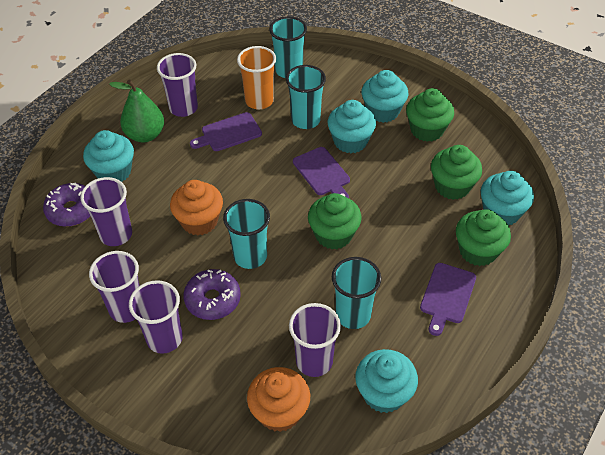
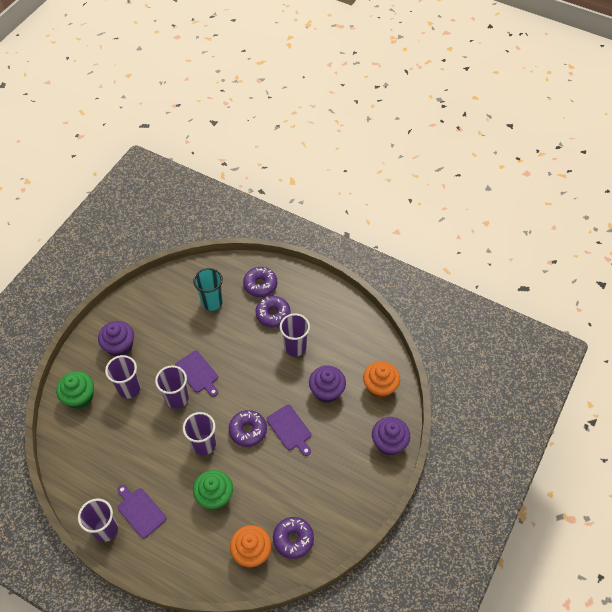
green cupcake: [308,193,362,249] [406,88,454,142] [431,145,482,200] [456,209,511,266] = 4 -> [56,371,94,409] [193,470,233,510] = 2
green pear: [109,80,164,142] = 1 -> none = 0
orange cup: [237,46,276,109] = 1 -> none = 0
purple cupcake: none = 0 -> [98,321,134,357] [309,366,346,403] [372,417,410,455] = 3
purple donut: [43,182,90,227] [183,269,241,320] = 2 -> [229,410,267,447] [243,267,277,297] [255,296,291,328] [273,517,314,559] = 4
turquoise cup: [223,199,270,269] [269,17,307,78] [286,65,326,129] [332,257,381,329] = 4 -> [193,268,223,311] = 1
turquoise cupcake: [83,130,134,182] [328,100,376,153] [355,349,418,413] [362,70,408,123] [481,171,534,226] = 5 -> none = 0

